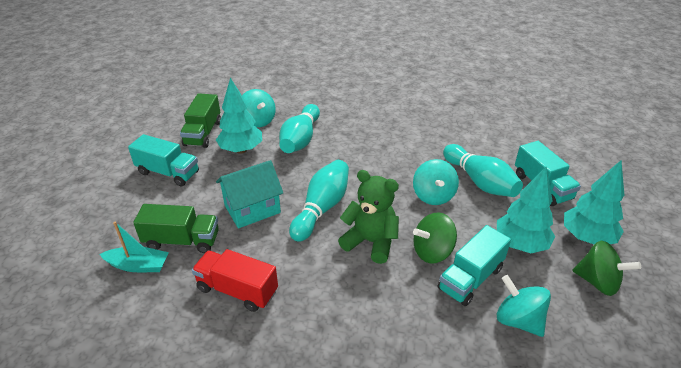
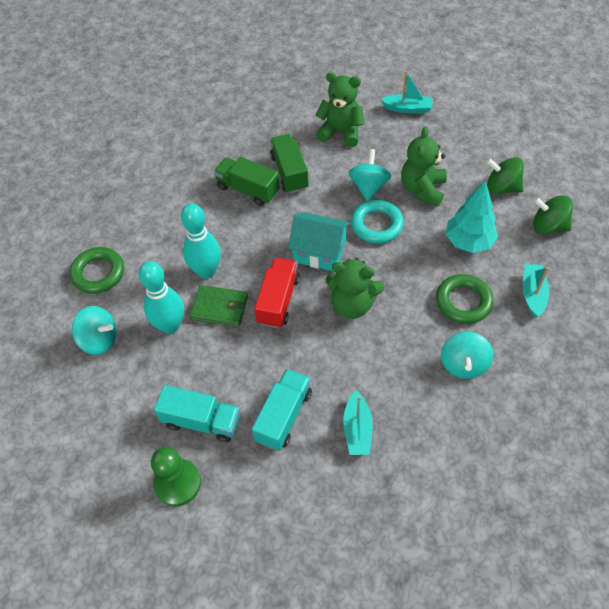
green pawn: none = 0 -> [151,447,201,506] = 1
green ring: none = 0 -> [70,247,124,294] [436,274,493,324] = 2
green teddy bear: [338,170,399,264] = 1 -> [315,72,364,147] [325,258,384,319] [401,127,447,207] = 3
green wallet: none = 0 -> [190,285,248,327] = 1
turquoise boat: [100,222,169,272] = 1 -> [343,390,373,455] [380,71,433,114] [522,264,550,318] = 3
turquoise bowling pin: [279,104,320,153] [289,160,349,242] [443,144,523,197] = 3 -> [139,261,184,334] [181,203,221,279] = 2
turquoise ring: none = 0 -> [351,200,404,244] = 1
turquoise tree: [216,78,262,154] [497,167,555,253] [564,160,624,244] = 3 -> [446,180,498,253] = 1
turquoise truck: [128,134,199,187] [438,225,511,306] [515,141,581,206] = 3 -> [154,385,240,442] [252,369,312,451] = 2

